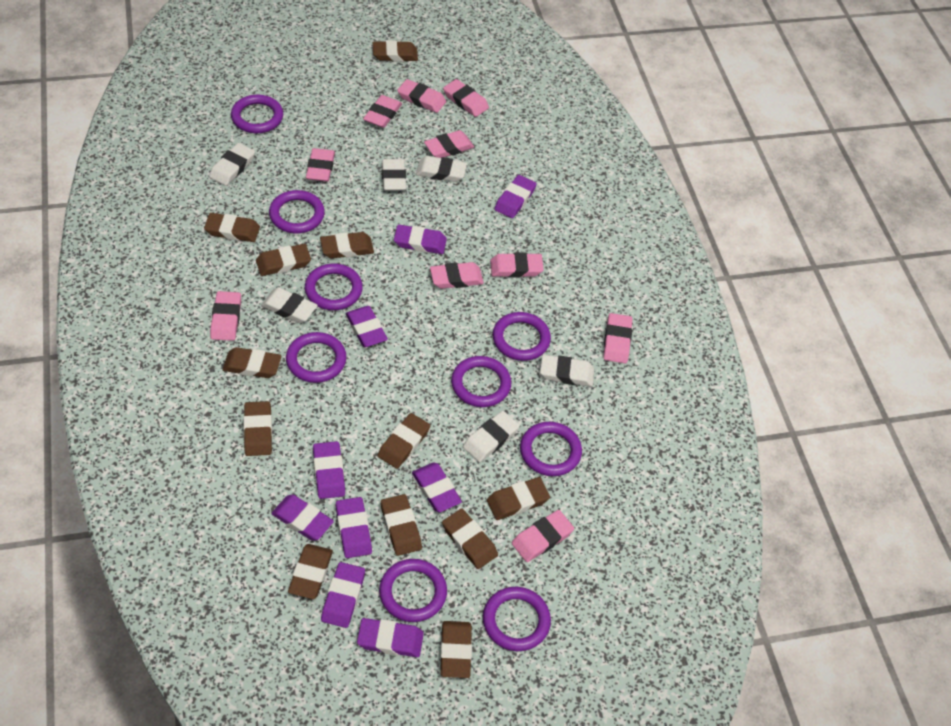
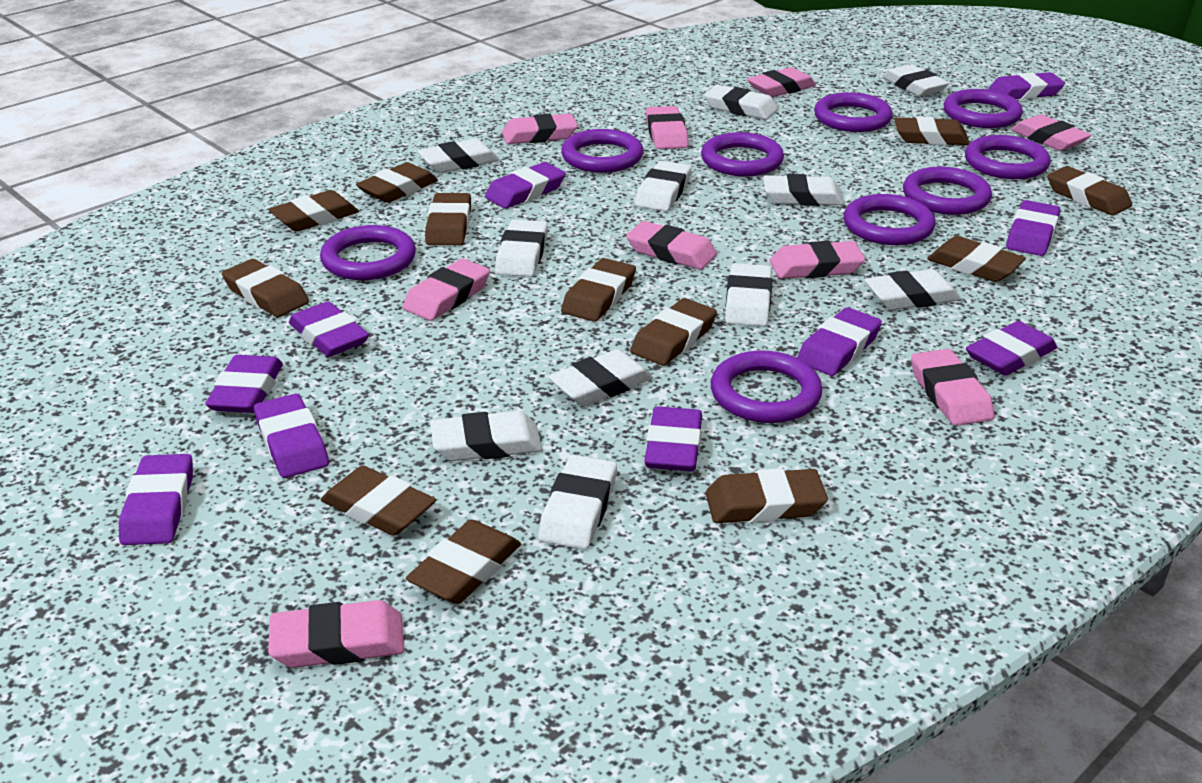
pink eraser: [210,291,241,341] [306,148,335,182] [363,95,402,128] [397,79,446,113] [424,130,474,158] [430,262,484,289] [443,79,489,117] [490,252,544,278] [512,510,574,562] [603,313,632,363] = 10 -> [268,600,404,668] [403,259,490,321] [502,113,578,144] [626,221,717,270] [646,106,688,149] [747,67,816,97] [770,241,865,279] [911,349,994,426] [1011,114,1092,151] = 9
purple eraser: [271,495,334,541] [313,441,345,499] [321,562,365,628] [336,497,372,558] [346,306,388,347] [357,618,424,657] [394,225,447,254] [412,462,462,512] [494,175,536,218] = 9 -> [119,454,193,545] [205,355,283,413] [254,394,329,478] [289,301,369,357] [485,162,566,209] [644,406,702,472] [797,307,882,376] [966,321,1057,376] [988,72,1065,99] [1006,200,1060,256] = 10
white eraser: [209,143,255,186] [261,287,318,323] [382,159,406,191] [416,156,467,182] [463,411,520,462] [540,355,594,387] = 6 -> [417,138,500,173] [430,411,542,461] [495,219,548,277] [538,455,617,549] [548,349,653,406] [635,161,691,211] [704,85,778,120] [725,263,772,327] [763,174,844,206] [864,269,961,310] [883,64,949,96] = 11

